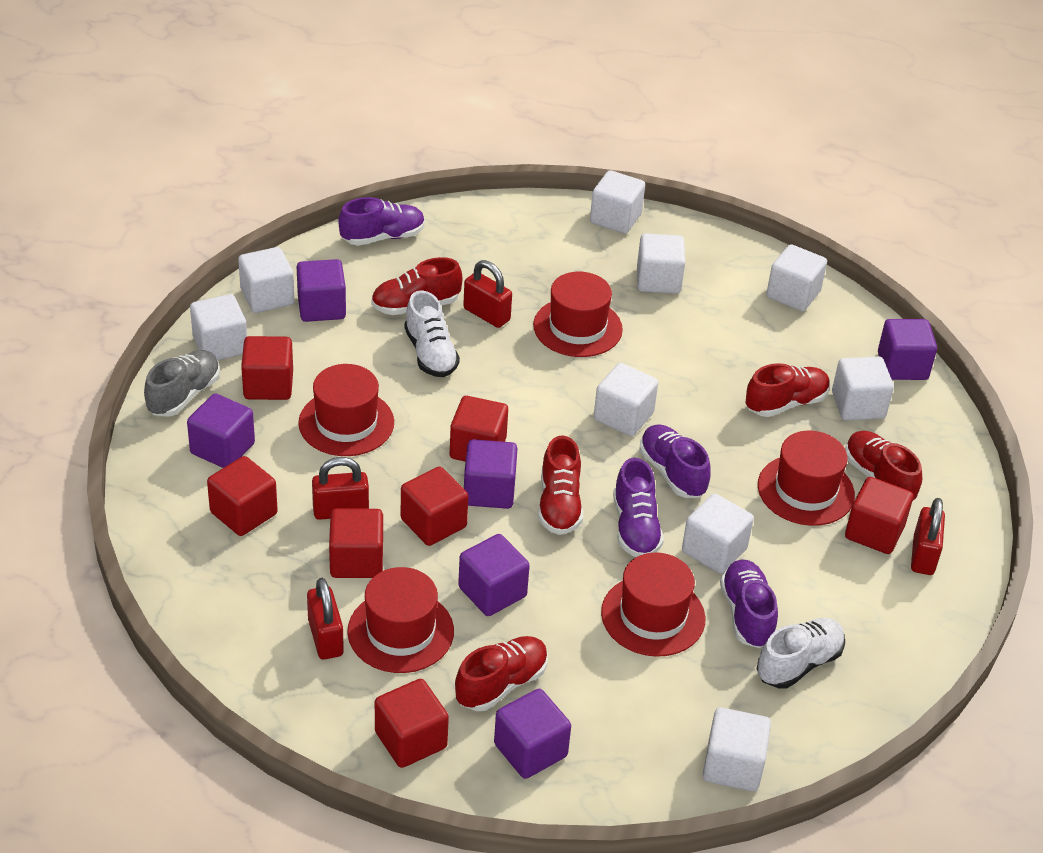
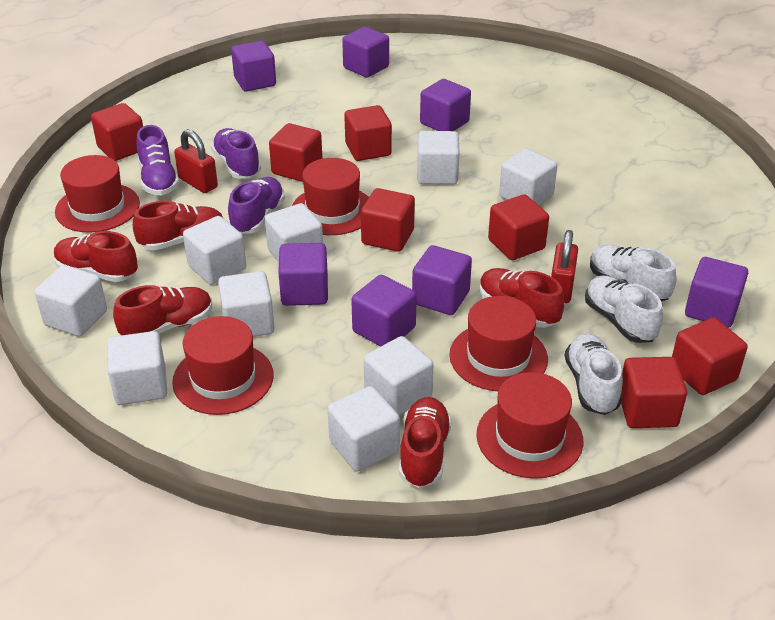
grey shoe: [144,350,220,417] = 1 -> none = 0
purple cube: [187,394,255,468] [297,259,346,322] [458,534,530,616] [464,439,518,509] [494,689,571,779] [878,319,937,380] = 6 -> [231,41,276,91] [278,243,328,306] [342,27,389,78] [351,275,417,347] [412,245,472,315] [420,79,471,131] [685,257,748,328] = 7
purple shoe: [338,197,425,246] [613,458,664,557] [639,424,711,498] [720,559,778,648] = 4 -> [137,125,179,195] [211,128,261,179] [228,177,285,234] = 3
red padlock: [307,578,344,660] [312,457,369,520] [463,260,512,328] [911,498,945,575] = 4 -> [174,129,218,193] [551,230,578,303] = 2
white shoe: [405,291,460,377] [757,618,845,688] = 2 -> [565,333,623,415] [585,275,663,343] [590,245,676,301] = 3

